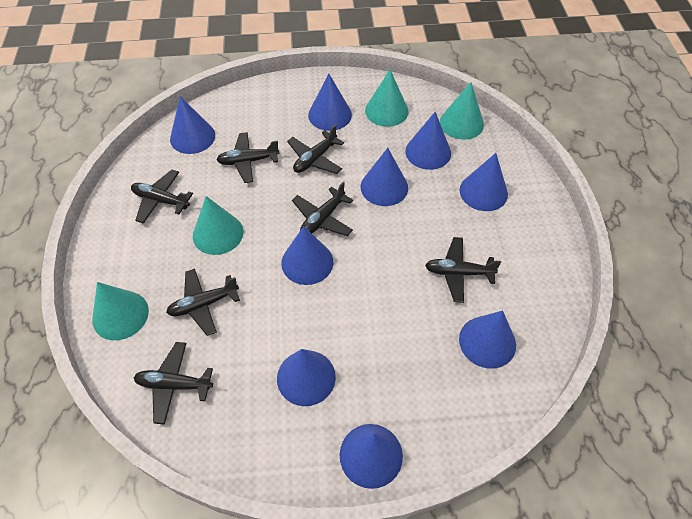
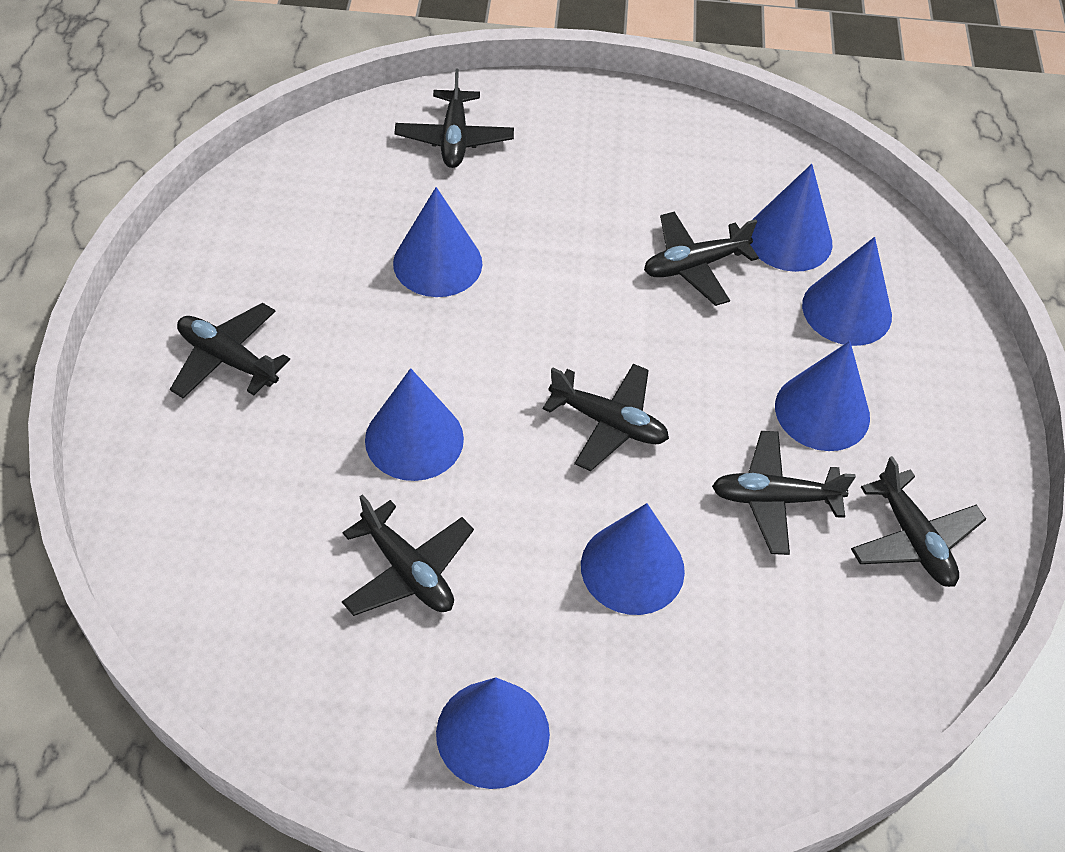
blue cone: [170,96,215,154] [277,349,336,406] [281,226,333,285] [308,73,352,131] [340,424,403,489] [361,148,408,206] [405,112,451,170] [459,310,516,369] [460,153,508,211] = 9 -> [365,368,464,481] [393,187,482,297] [436,677,550,789] [581,503,685,615] [750,164,832,272] [775,341,870,451] [802,237,892,346] = 7
turquoise cone: [92,282,149,340] [193,196,243,255] [365,70,408,127] [440,82,484,139] = 4 -> none = 0

